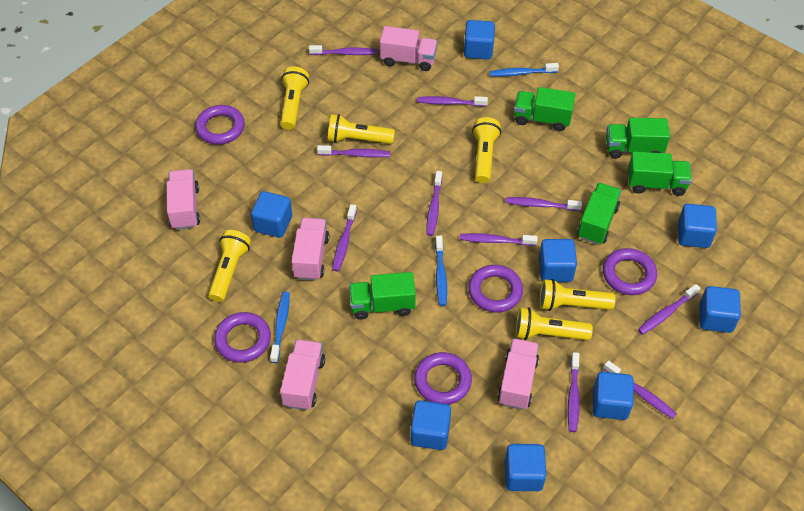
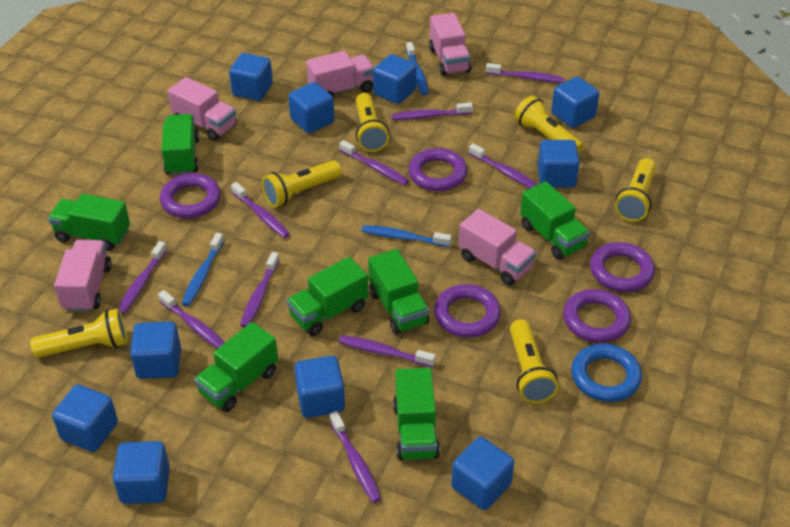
blue cube: [251,191,292,238] [410,400,451,450] [464,20,495,59] [505,444,546,491] [539,239,577,282] [593,372,634,420] [678,204,717,248] [699,286,741,333] = 8 -> [52,385,118,452] [113,441,170,504] [130,322,181,379] [229,53,273,101] [288,82,334,134] [294,356,345,418] [373,54,417,104] [451,437,514,510] [537,140,580,188] [551,77,599,128] = 10
blue ring: none = 0 -> [571,344,642,402] = 1
green truck: [349,272,416,320] [514,87,576,131] [577,183,621,245] [606,118,670,159] [628,151,692,196] = 5 -> [48,194,130,251] [162,114,199,176] [194,322,278,412] [287,257,368,336] [368,249,429,334] [393,368,440,460] [520,181,590,260] = 7

